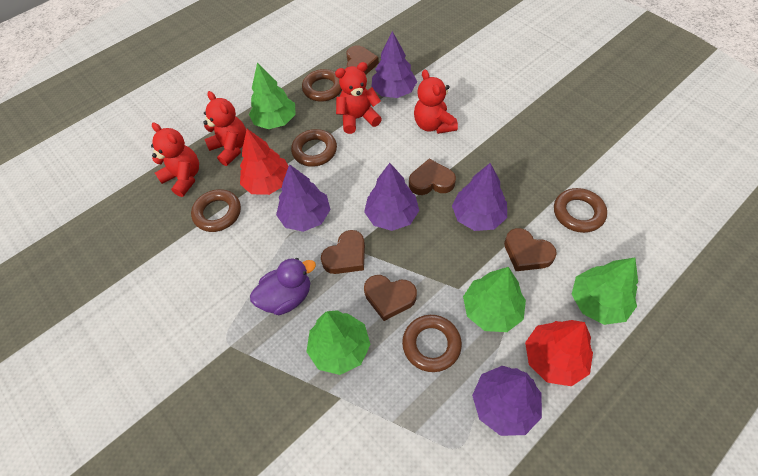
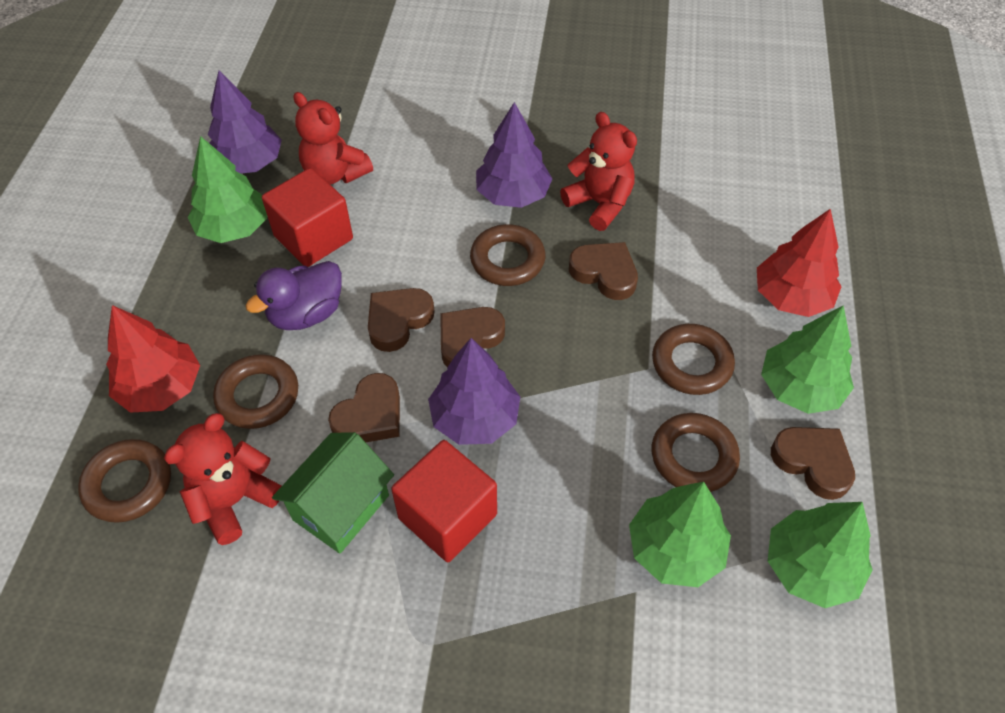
green house: none = 0 -> [272,432,394,553] = 1
purple tree: [276,164,331,232] [364,163,419,231] [371,31,417,98] [452,163,507,231] [472,366,542,436] = 5 -> [208,70,282,174] [428,338,520,445] [476,102,552,208] = 3
red cube: none = 0 -> [262,168,353,267] [391,440,497,562] = 2
red teddy bear: [151,123,199,197] [203,91,246,166] [335,62,382,134] [414,70,458,134] = 4 -> [164,413,282,545] [293,92,373,185] [560,112,637,231] = 3

